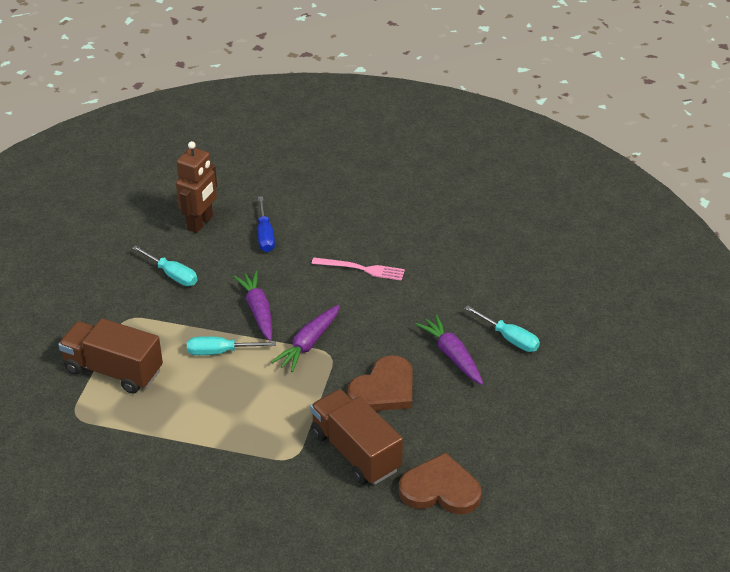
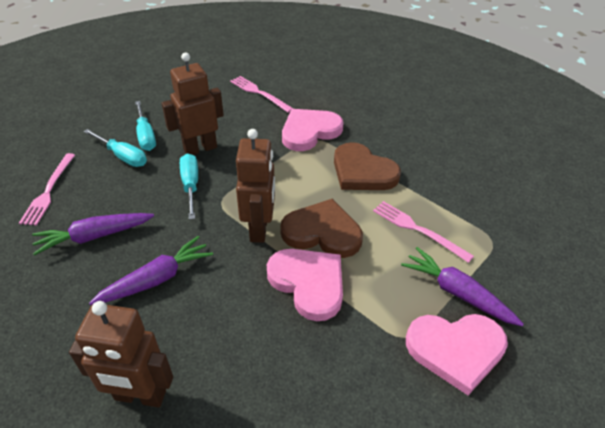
blue screwdriver: [258,196,275,252] = 1 -> none = 0
brown robot: [176,141,217,233] = 1 -> [69,301,173,408] [161,53,224,155] [236,129,275,243] = 3
brown truck: [58,318,163,394] [310,389,403,485] = 2 -> none = 0
pink fork: [312,257,405,281] = 1 -> [19,153,75,226] [230,76,293,113] [373,201,474,263] = 3
pink heart: none = 0 -> [267,249,343,321] [282,109,343,151] [406,314,508,395] = 3

